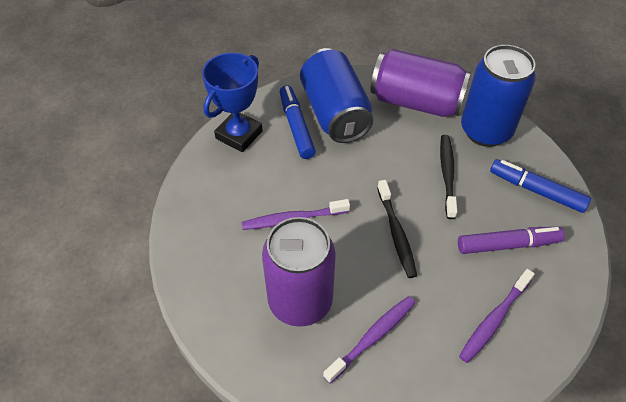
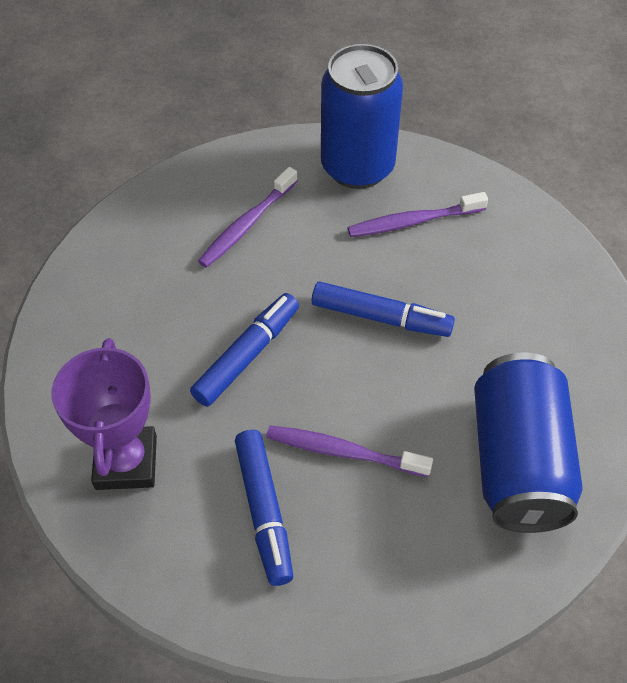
black toothbrush: [377,180,417,278] [440,135,457,219] = 2 -> none = 0
blue marker: [280,85,316,159] [490,159,591,213] = 2 -> [190,293,299,407] [235,430,293,586] [312,281,455,337] = 3
blue trophy: [202,53,263,152] = 1 -> none = 0
purple can: [262,217,336,327] [371,49,471,117] = 2 -> none = 0
purple marker: [458,227,565,254] = 1 -> none = 0
purple trophy: none = 0 -> [52,338,157,490] = 1

